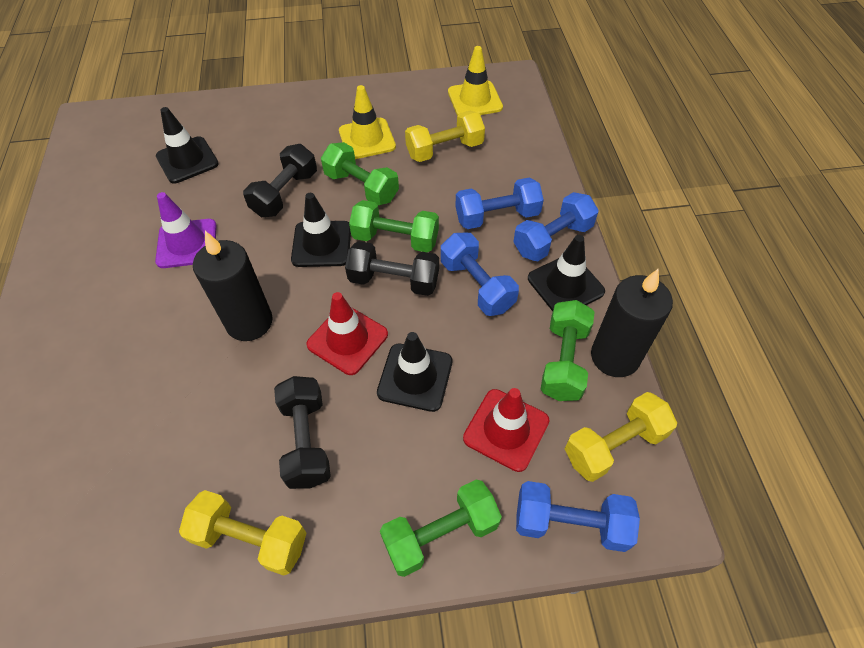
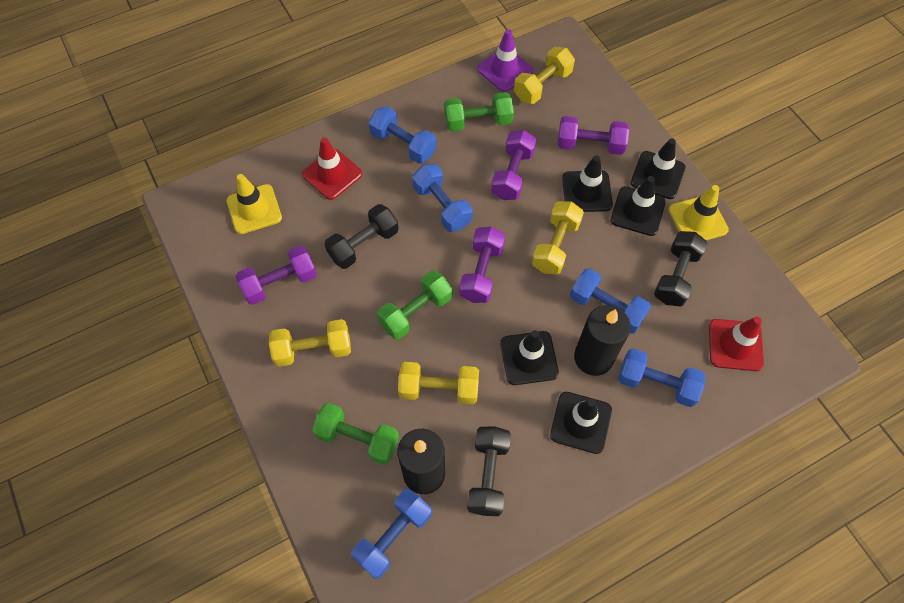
black traffic cone: [156,107,219,183] [291,193,351,267] [377,332,452,412] [528,235,605,311] = 4 -> [500,330,559,385] [550,392,612,454] [562,155,613,212] [610,176,666,236] [631,138,686,199] = 5
blue dumbbell: [441,233,519,316] [456,177,544,229] [513,192,599,261] [516,481,640,552] = 4 -> [351,488,432,579] [369,106,437,164] [412,164,472,232] [570,268,651,334] [618,348,705,407] = 5
green dumbbell: [321,142,399,205] [349,200,439,252] [380,480,502,577] [541,300,594,401] = 4 -> [312,403,399,465] [377,271,452,340] [445,92,514,132] = 3
purple dumbbell: none = 0 -> [236,246,317,305] [459,227,505,303] [491,130,537,200] [558,116,629,155] = 4
yellow dumbbell: [179,490,307,576] [405,111,485,162] [565,392,677,482] = 3 -> [269,319,351,367] [398,362,479,404] [514,47,575,104] [532,201,584,275] = 4

